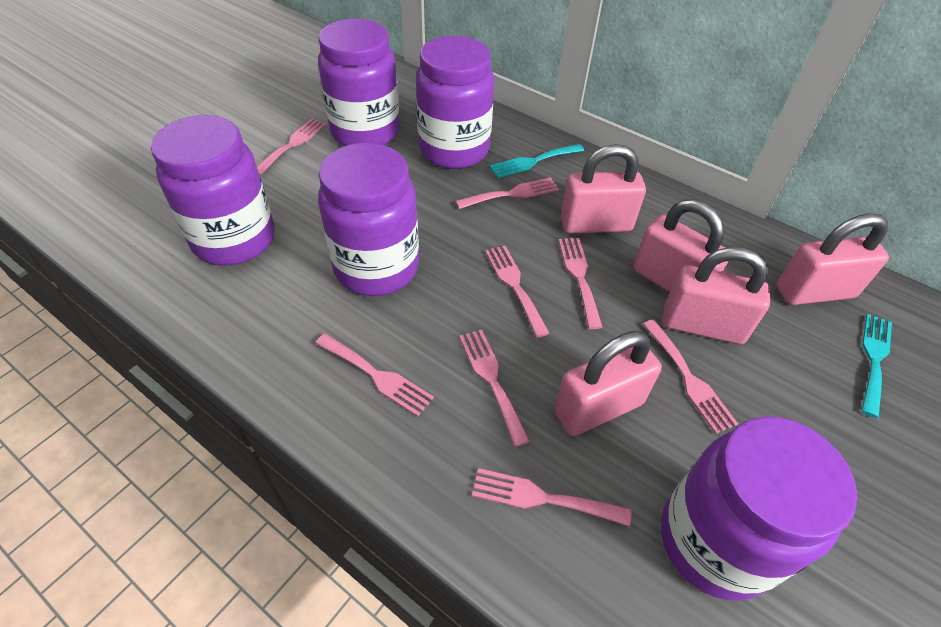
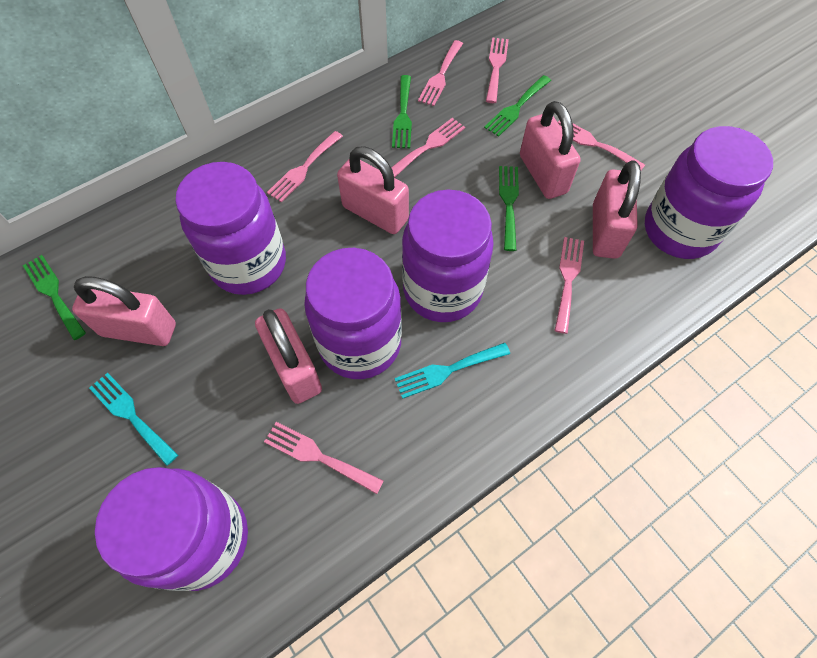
green fork: none = 0 -> [23,255,86,340] [392,75,412,148] [484,75,551,137] [499,166,519,251] = 4
pink fork: [257,118,326,176] [315,333,434,417] [455,177,559,209] [459,330,530,447] [472,468,631,526] [485,246,549,338] [558,238,603,329] [643,320,738,434] = 8 -> [264,422,384,494] [267,131,343,203] [391,118,465,178] [418,40,463,106] [486,38,509,103] [554,237,584,334] [558,121,645,170] = 7

